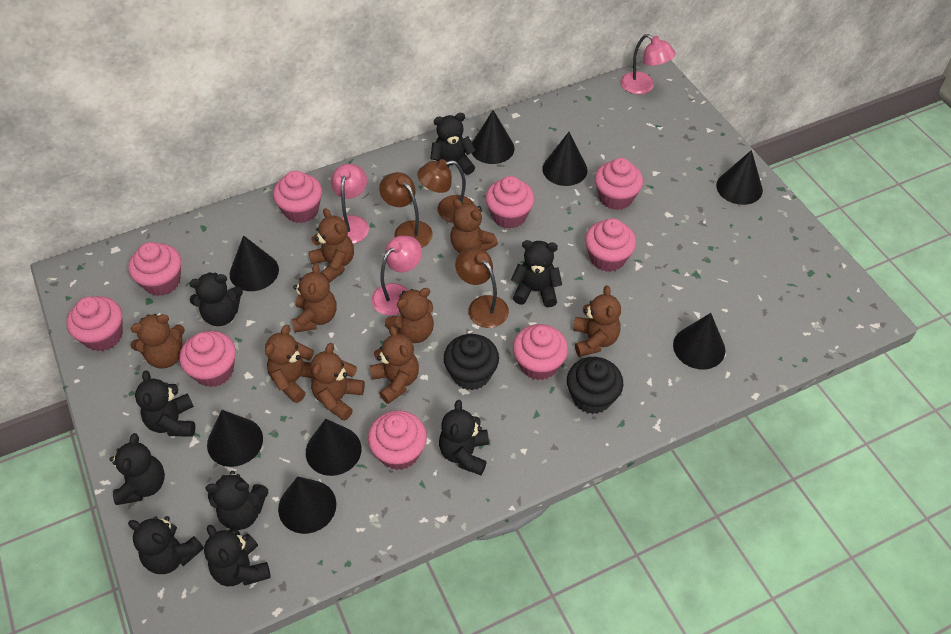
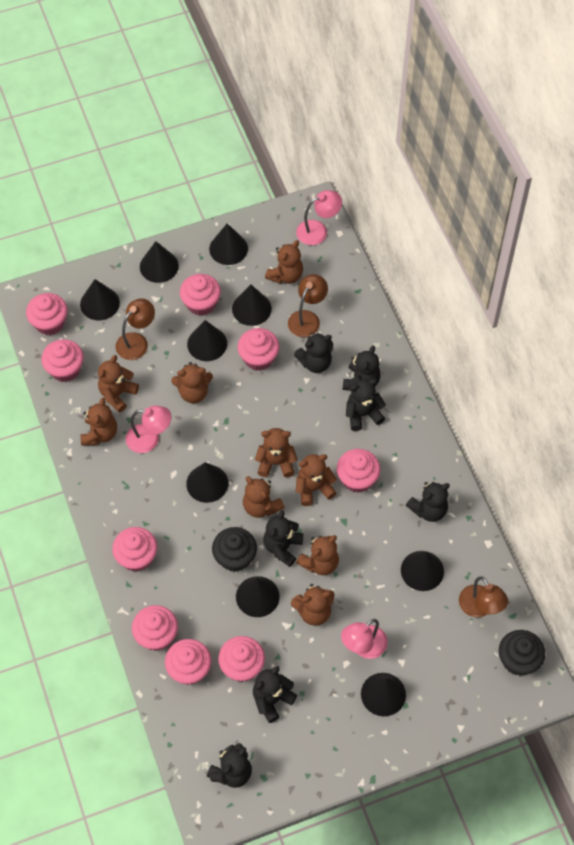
black cone: [207,410,263,467] [230,235,279,291] [278,476,336,534] [306,419,361,476] [471,110,515,164] [543,132,588,186] [673,313,725,369] [716,150,763,205] = 8 -> [80,279,120,320] [140,241,179,283] [186,462,228,503] [187,320,227,361] [209,223,248,265] [232,284,272,326] [236,576,280,617] [361,673,406,717] [401,551,444,591] = 9
black teddy bear: [110,433,165,505] [128,516,204,574] [135,370,195,437] [189,272,243,326] [204,525,271,586] [205,471,268,530] [430,113,476,175] [439,400,489,475] [511,240,562,307] = 9 -> [207,743,252,788] [253,666,297,723] [263,510,303,567] [294,332,333,373] [343,346,381,391] [346,379,386,431] [406,482,450,522] = 7

